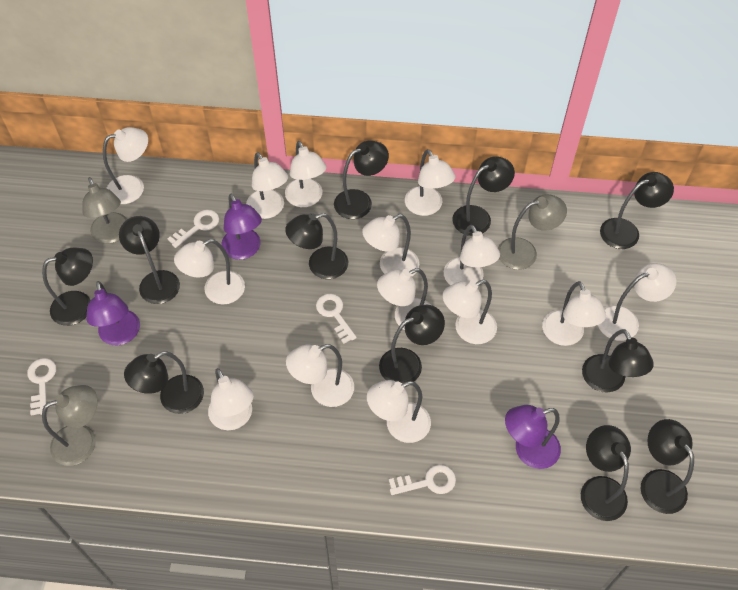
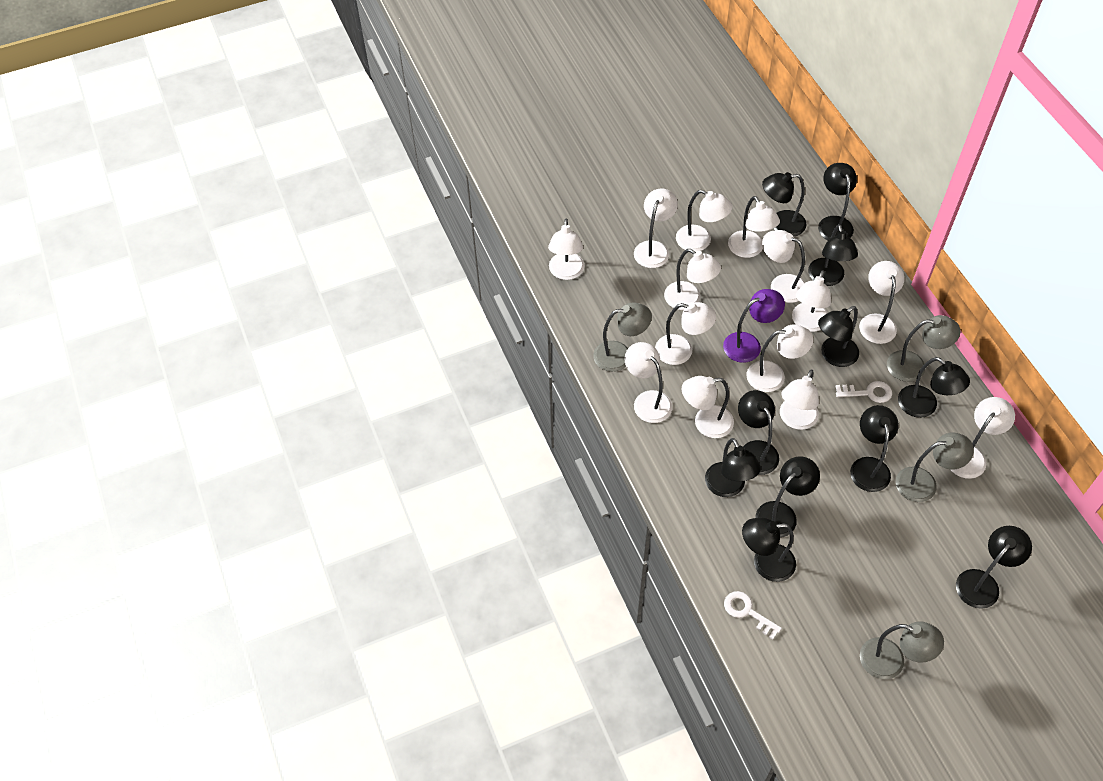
grey lamp: [42,385,98,466] [82,177,127,244] [498,194,567,270] = 3 -> [593,302,652,372] [860,622,944,679] [887,315,960,382] [896,432,974,502] = 4
purple lamp: [86,281,140,346] [221,194,262,260] [505,405,561,469] = 3 -> [723,289,785,363] = 1
white key: [27,358,56,416] [168,210,219,248] [316,294,357,344] [389,465,456,495] = 4 -> [724,591,782,640] [836,381,892,403] = 2

